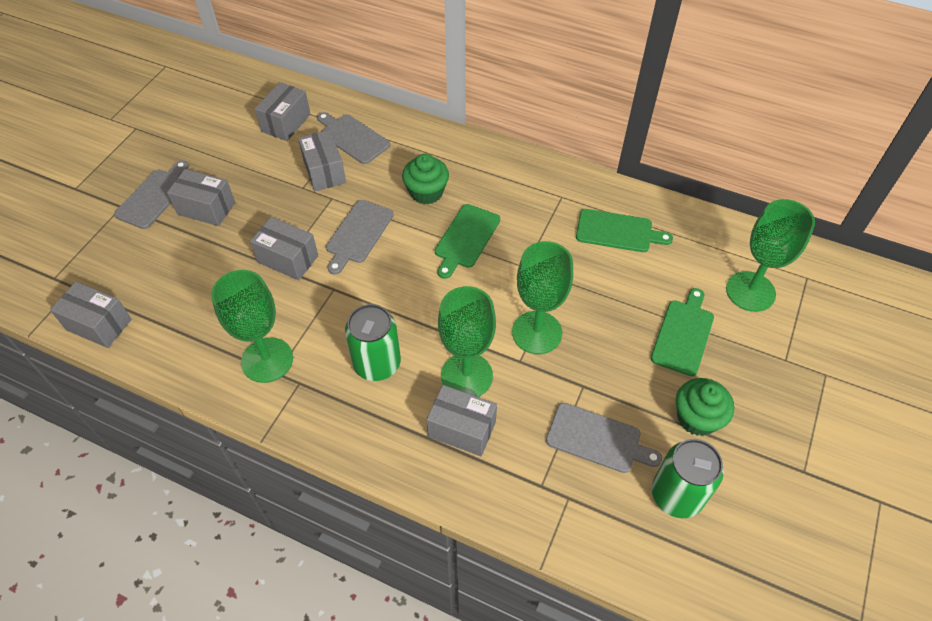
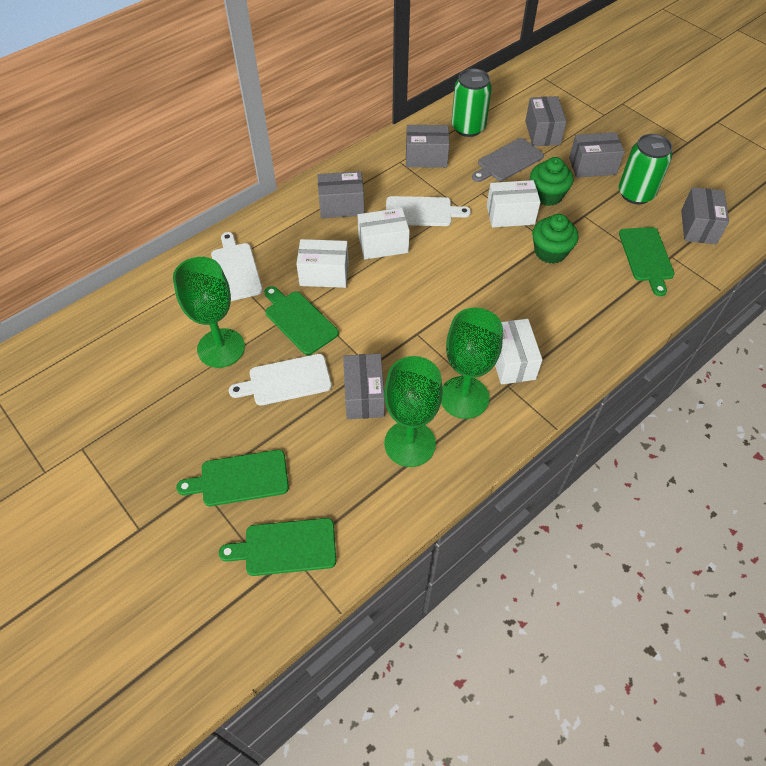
green cutting board: [435,204,500,279] [576,209,673,252] [651,288,714,376] = 3 -> [176,450,289,506] [219,518,336,576] [264,286,339,355] [619,227,675,296] = 4
green goblet: [211,270,293,383] [438,286,496,397] [512,241,573,354] [726,199,815,312] = 4 -> [173,257,245,368] [384,356,443,467] [441,307,503,419] = 3
grey cutting board: [114,160,189,229] [317,112,390,164] [326,200,394,275] [546,403,662,473] = 4 -> [472,138,544,182] = 1
white box: none = 0 -> [297,239,349,288] [358,208,410,259] [487,180,540,228] [495,319,543,385] = 4
white cutting board: none = 0 -> [211,232,263,301] [229,354,332,406] [386,196,471,226] = 3

